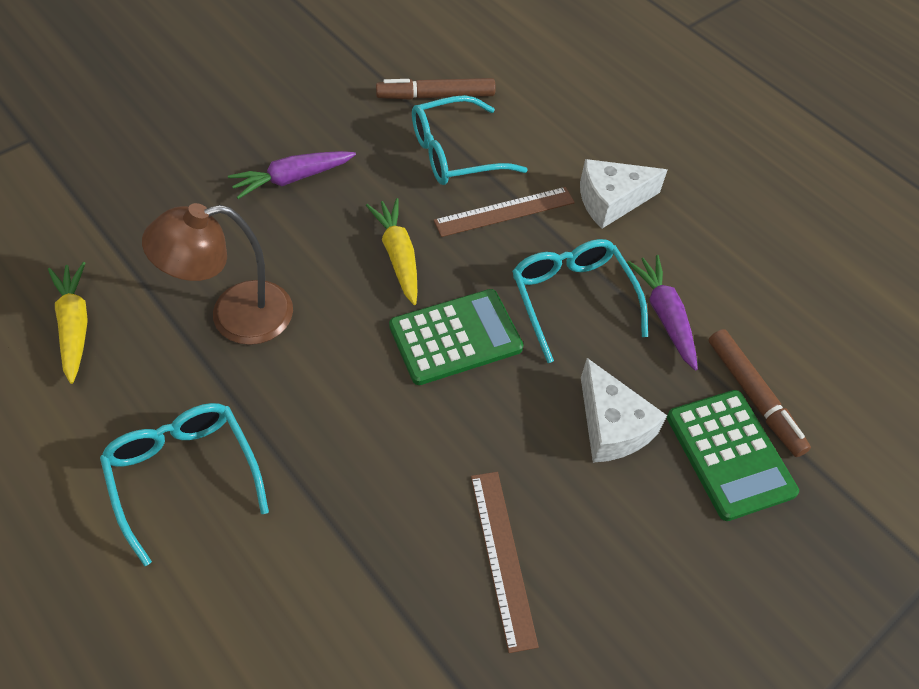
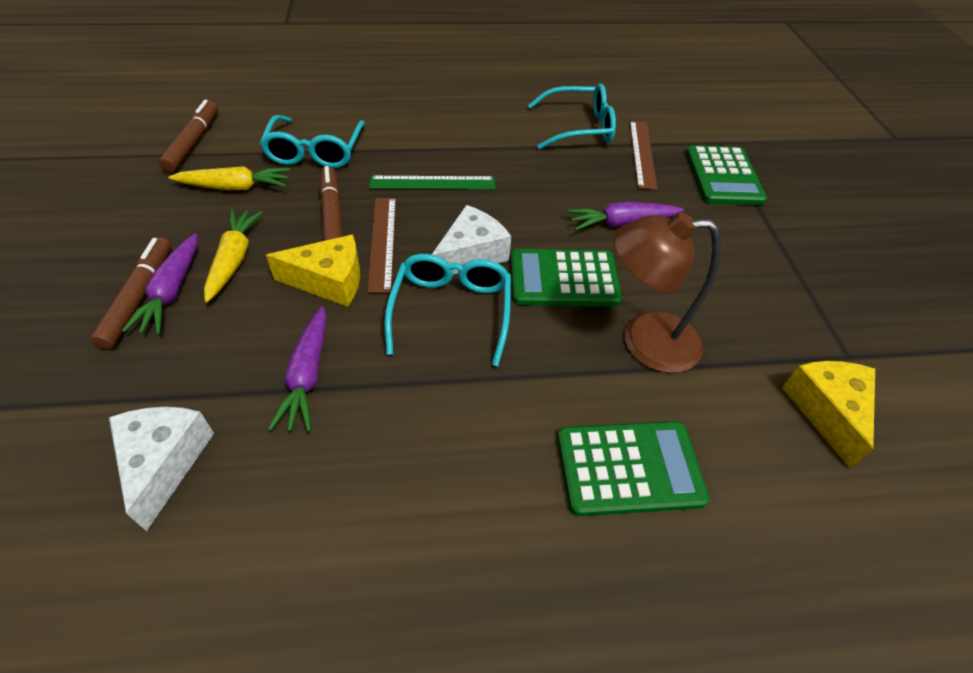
brown marker: [376,78,496,100] [709,329,811,457] = 2 -> [90,237,171,350] [159,100,218,172] [320,166,342,241] = 3
green calculator: [389,289,524,385] [667,390,799,521] = 2 -> [510,249,622,307] [557,421,710,516] [686,145,767,205] = 3
green ruler: none = 0 -> [369,176,495,189] = 1
purple carrot: [228,151,356,199] [627,255,698,370] = 2 -> [122,233,197,334] [268,306,327,432] [567,202,684,230] = 3
yellow cheese: none = 0 -> [266,235,360,307] [782,361,875,469] = 2

